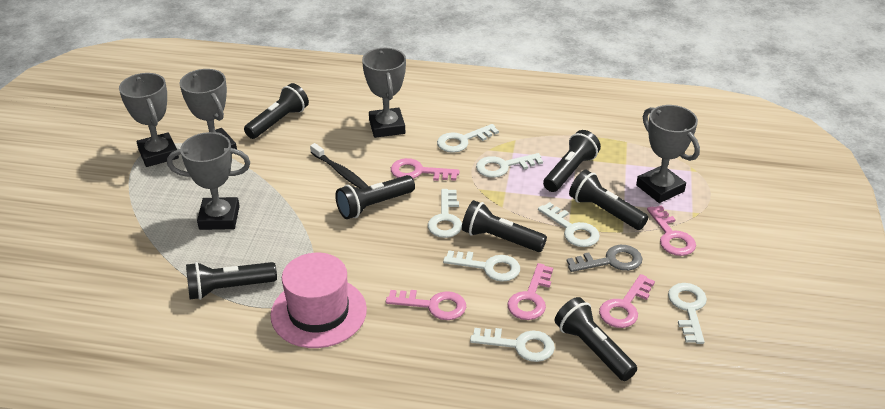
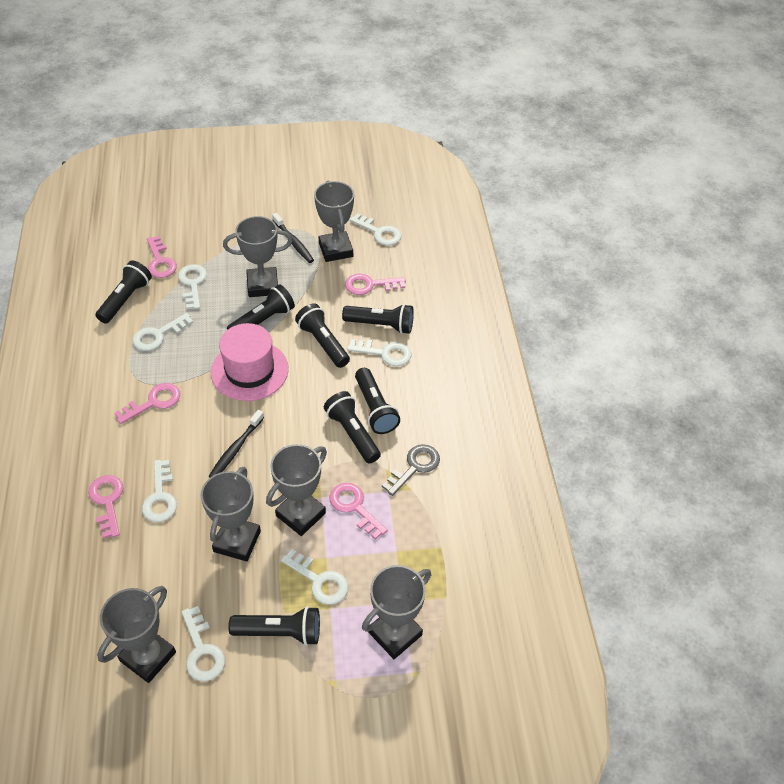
black toothbrush: [310,143,369,189] = 1 -> [208,410,264,478] [272,213,314,263] = 2
grey trophy: [119,73,179,167] [167,132,250,230] [180,69,237,154] [362,48,406,138] [636,105,700,203] = 5 -> [97,586,176,683] [201,467,261,561] [223,216,293,297] [266,444,327,536] [314,181,354,262] [362,565,431,659] = 6

